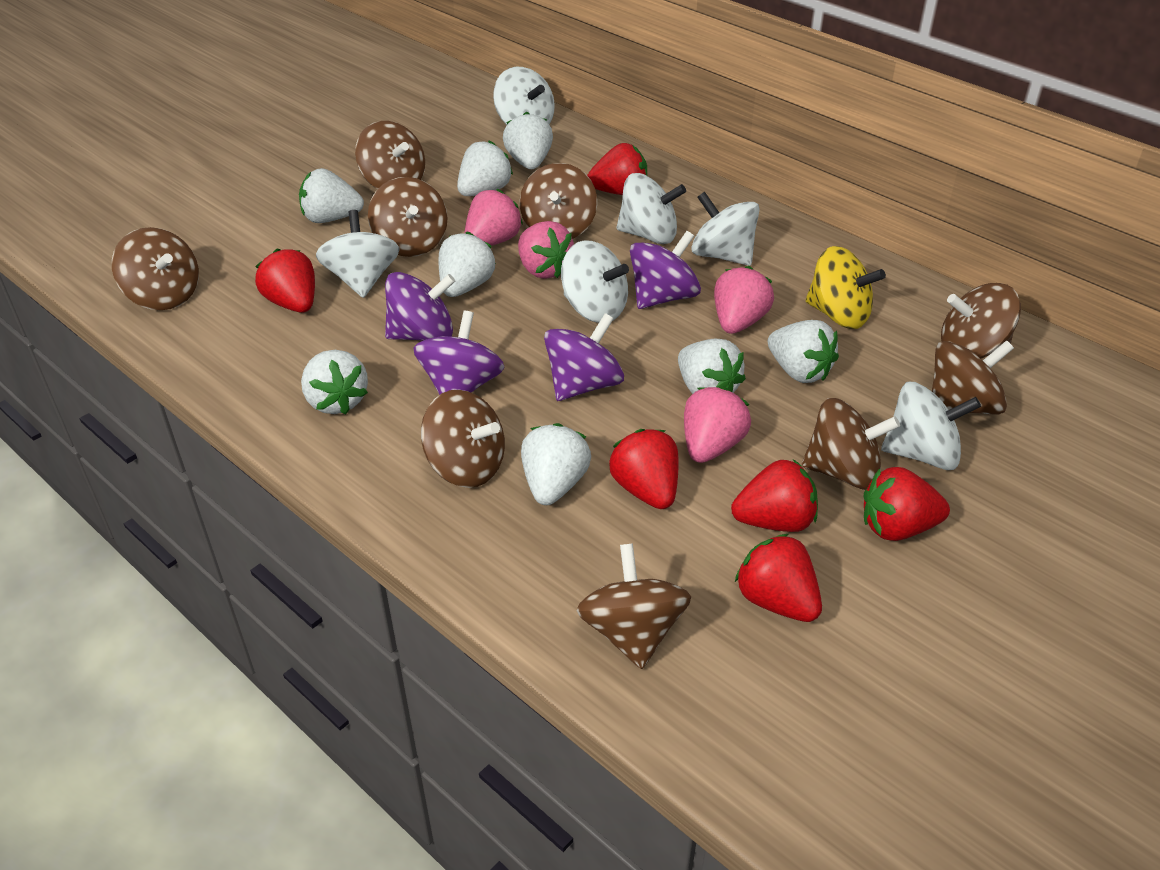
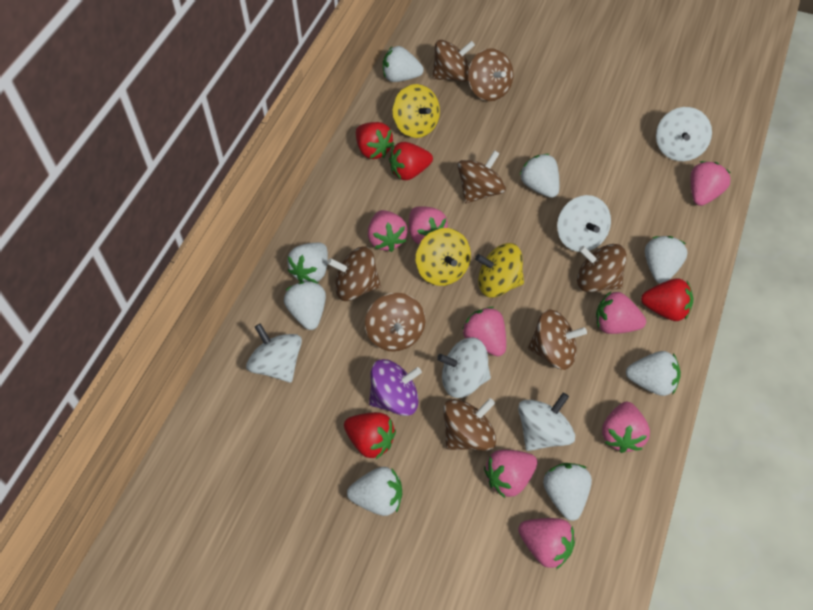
brown spinning top: [112,227,199,310] [355,121,425,189] [368,177,447,257] [421,390,505,488] [520,163,597,239] [577,543,691,669] [802,398,900,490] [932,340,1014,414] [941,283,1021,359] = 9 -> [327,246,381,301] [365,293,426,352] [432,40,475,82] [443,398,496,451] [457,150,506,203] [468,48,513,101] [528,309,587,370] [577,244,627,292] = 8
pink strawberry: [464,189,523,246] [518,221,574,279] [684,387,751,463] [714,266,774,334] = 4 -> [368,210,408,252] [409,206,448,244] [462,307,506,356] [484,450,537,498] [518,518,575,569] [596,291,646,334] [602,402,650,453] [690,161,730,206] = 8
purple spinning top: [385,272,455,341] [413,311,505,395] [544,313,624,401] [630,231,701,309] = 4 -> [369,359,422,416] = 1
red strawberry: [255,248,315,313] [587,143,647,195] [609,429,679,509] [731,459,818,532] [735,534,822,622] [864,467,950,541] = 6 -> [344,412,396,459] [356,122,394,159] [389,142,433,180] [641,278,693,321] = 4
white spinning top: [316,210,400,298] [493,67,555,125] [561,240,629,323] [617,173,686,244] [691,192,760,266] [881,382,981,470] = 6 -> [246,323,302,383] [437,337,491,398] [518,393,575,451] [557,195,611,252] [656,107,712,161] = 5
yellow spinning top: [806,246,886,329] = 1 -> [392,84,440,138] [416,228,471,286] [475,243,524,298] = 3

